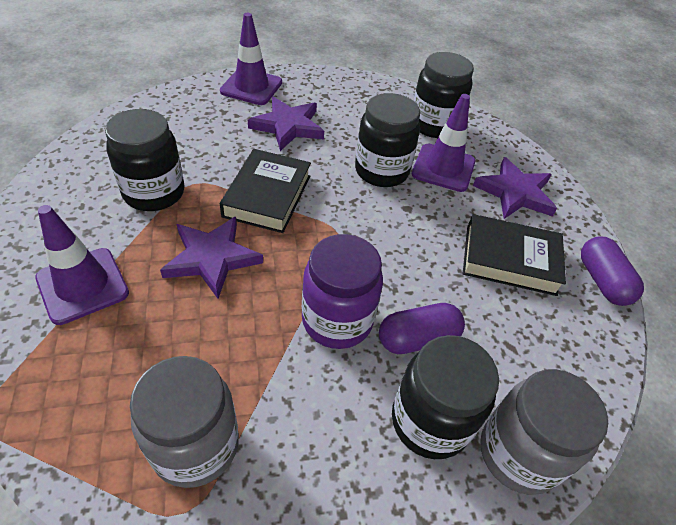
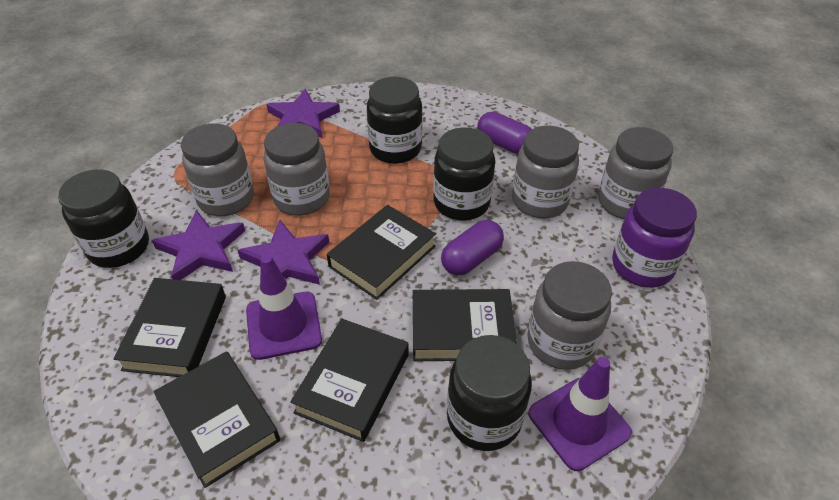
black book: [220,149,311,233] [463,214,566,296] = 2 -> [114,278,226,377] [153,351,280,488] [290,319,409,442] [327,205,436,300] [413,289,517,361] = 5
grey jar: [130,356,239,488] [481,369,608,495] = 2 -> [181,123,254,216] [264,123,330,216] [512,126,579,218] [527,261,612,370] [598,127,673,219] = 5
purple traffic cone: [35,205,129,325] [220,13,282,105] [411,94,476,192] = 3 -> [246,255,322,360] [528,357,632,471] = 2

